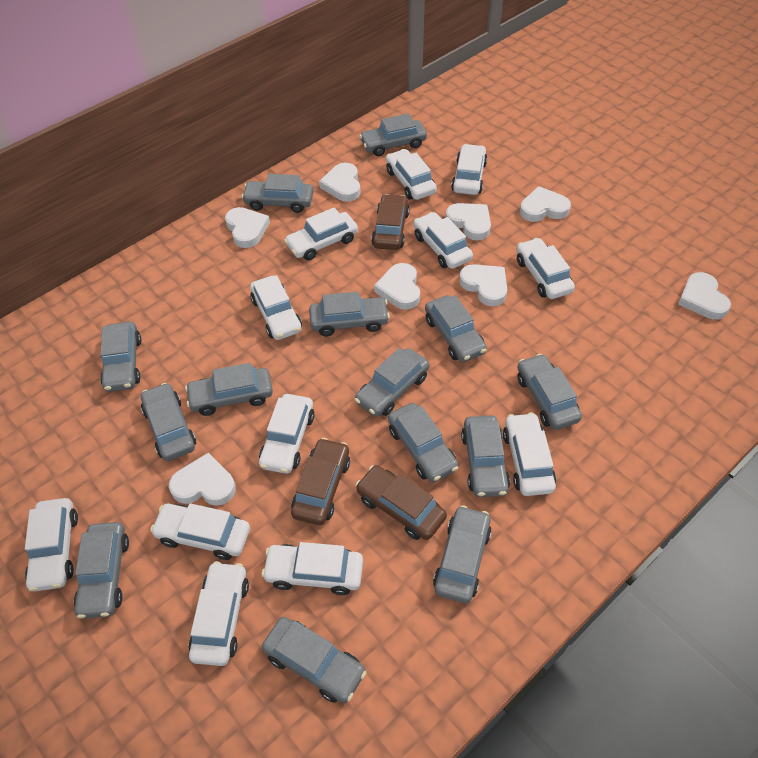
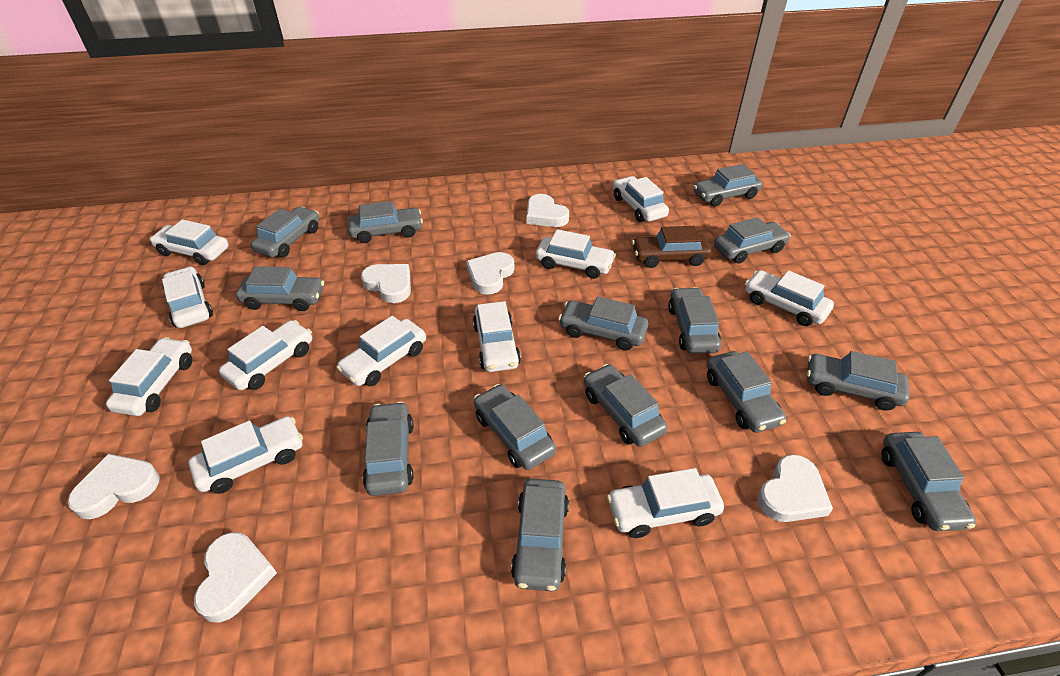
brown car: [291,438,350,525] [355,465,447,540] [371,194,409,250] = 3 -> [632,226,712,268] = 1
white car: [25,498,78,592] [150,503,250,560] [189,561,249,666] [250,275,302,340] [259,394,315,474] [262,542,363,595] [284,208,358,260] [386,149,437,200] [413,212,473,269] [451,144,487,195] [503,412,556,496] [517,238,575,299] = 12 -> [106,337,192,416] [150,219,229,265] [162,266,213,328] [189,416,303,494] [219,320,312,390] [336,316,426,386] [473,301,521,372] [536,229,616,279] [607,468,724,538] [613,176,669,222] [745,270,834,326] = 11
white heart: [169,453,236,506] [225,207,270,248] [319,163,360,202] [374,263,420,310] [446,203,491,241] [459,264,507,306] [520,186,571,222] [678,272,731,320] = 8 -> [68,454,160,519] [194,532,277,623] [361,264,411,303] [466,252,514,295] [526,194,569,227] [758,454,833,522] = 6

